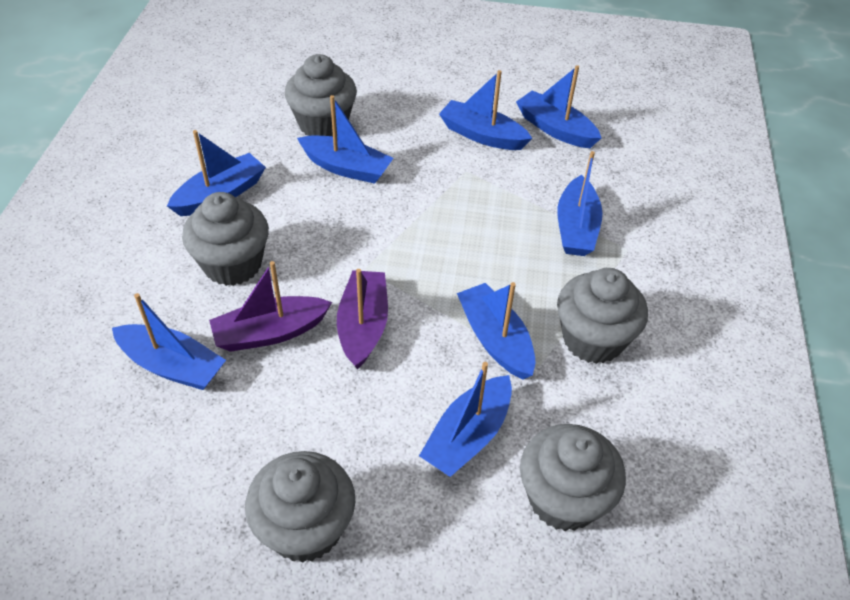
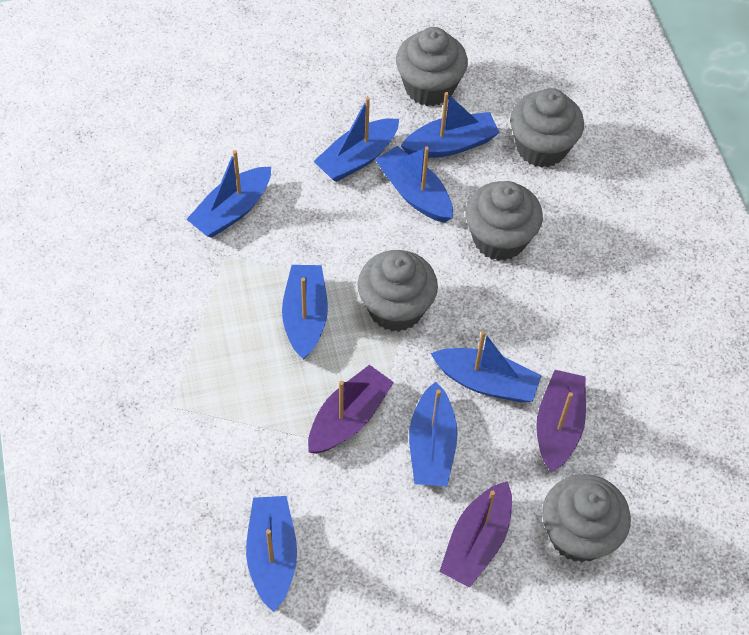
purple boat: [209,261,332,352] [337,269,388,369] = 2 -> [308,365,394,454] [439,481,512,588] [536,370,586,473] = 3

